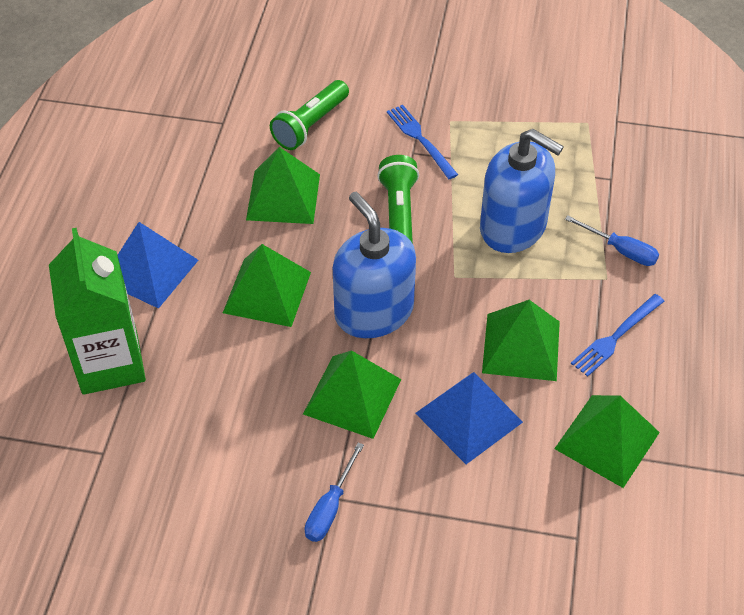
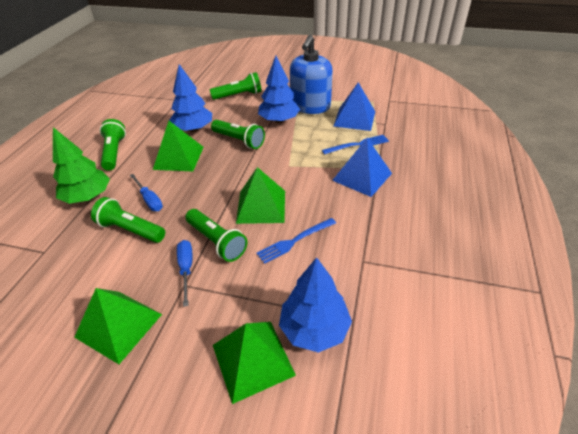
blue soap dispenser: [333,192,416,338] [480,129,564,253] = 2 -> [290,35,333,114] = 1
blue tree: none = 0 -> [169,64,212,132] [258,56,300,123] [279,257,352,353] = 3
green carton: [49,228,146,395] = 1 -> none = 0
green flashlight: [270,80,349,150] [377,155,419,244] = 2 -> [91,197,165,243] [100,119,126,171] [185,209,248,262] [210,72,261,100] [211,120,265,149] = 5
green pyramid: [223,244,311,327] [246,147,320,224] [303,350,401,439] [482,300,560,381] [554,395,660,488] = 5 -> [74,288,162,364] [153,121,204,171] [213,322,296,404] [236,167,285,224] = 4
green tree: none = 0 -> [53,127,110,204] = 1

